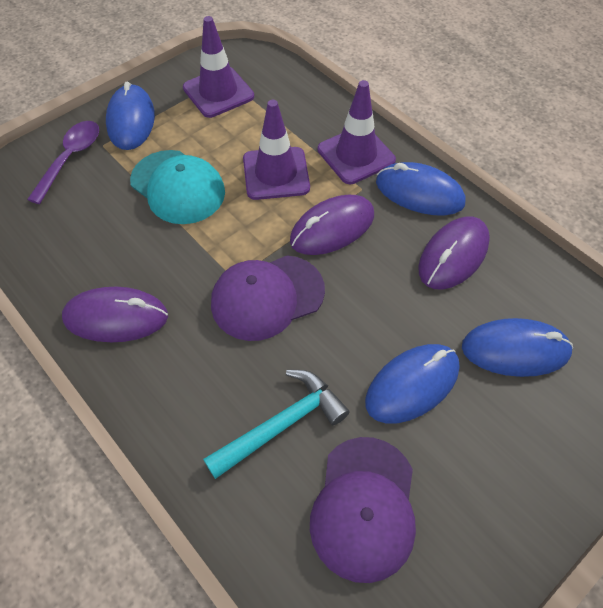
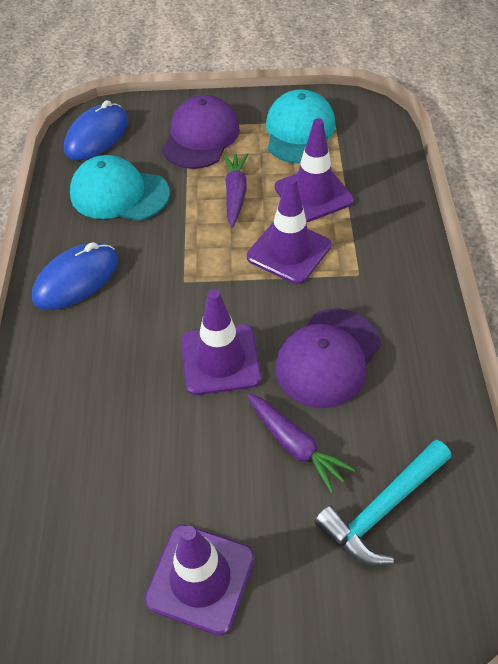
blue mouse: [106,82,155,150] [365,344,460,423] [376,162,465,215] [462,318,573,377] = 4 -> [32,242,118,310] [64,100,128,160] = 2
purple carrot: none = 0 -> [223,153,249,227] [247,393,355,493] = 2
purple mouse: [62,287,168,342] [290,195,374,255] [418,216,490,290] = 3 -> none = 0
purple spoon: [27,121,99,204] = 1 -> none = 0
purple traffic cone: [183,16,254,118] [243,100,310,200] [318,80,396,184] = 3 -> [144,524,254,635] [181,289,261,395] [247,176,331,284] [275,118,354,222] = 4
turquoise cap: [130,150,225,224] = 1 -> [70,155,170,221] [266,89,335,163] = 2

